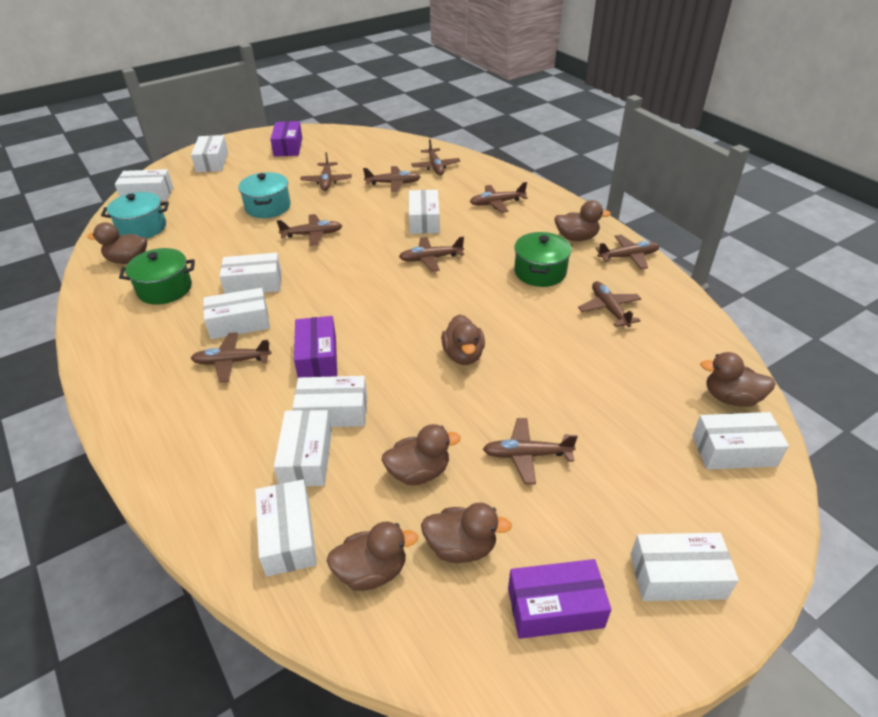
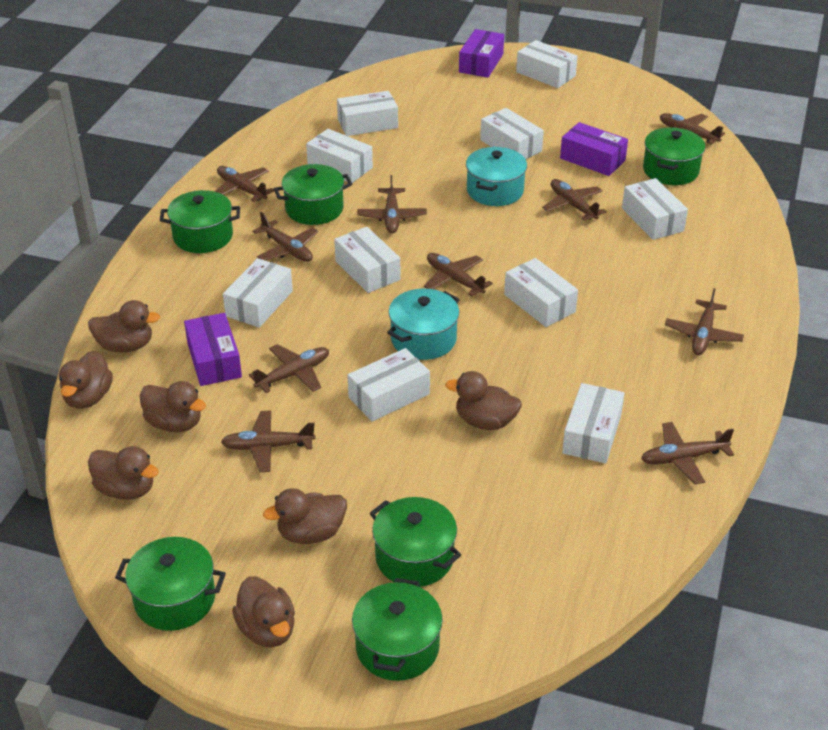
green pot: [119,248,195,305] [514,232,572,287] = 2 -> [115,537,226,631] [160,190,240,253] [274,164,352,225] [352,578,443,681] [370,497,461,587] [643,127,705,185] = 6

